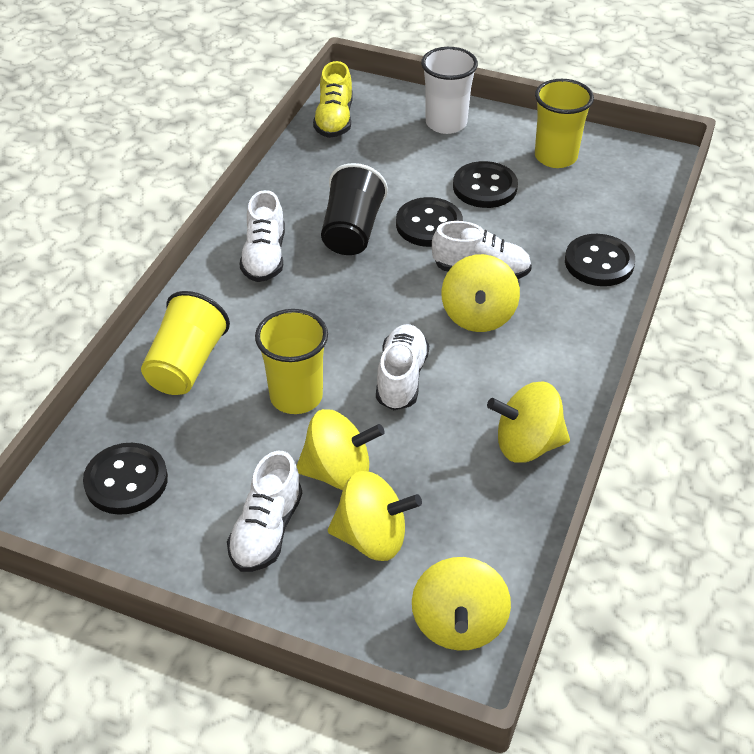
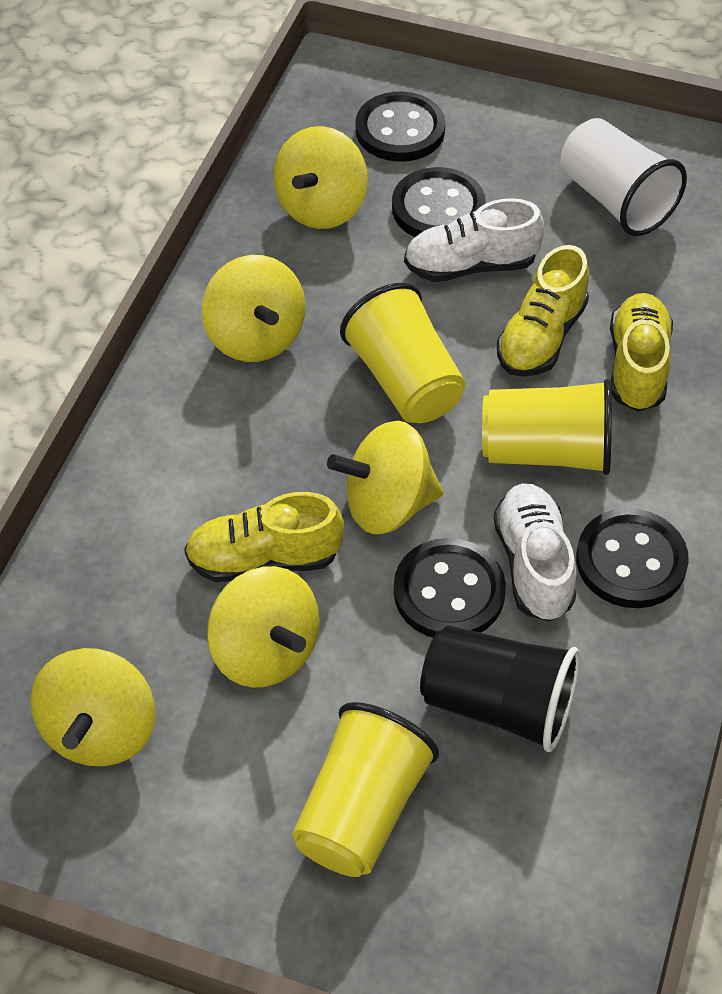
white shoe: [227,451,302,572] [240,190,285,282] [376,324,429,410] [432,221,532,279] = 4 -> [404,198,544,282] [494,483,576,621] = 2
yellow shoe: [313,61,353,138] = 1 -> [184,492,344,582] [497,245,589,377] [610,293,673,412] = 3

